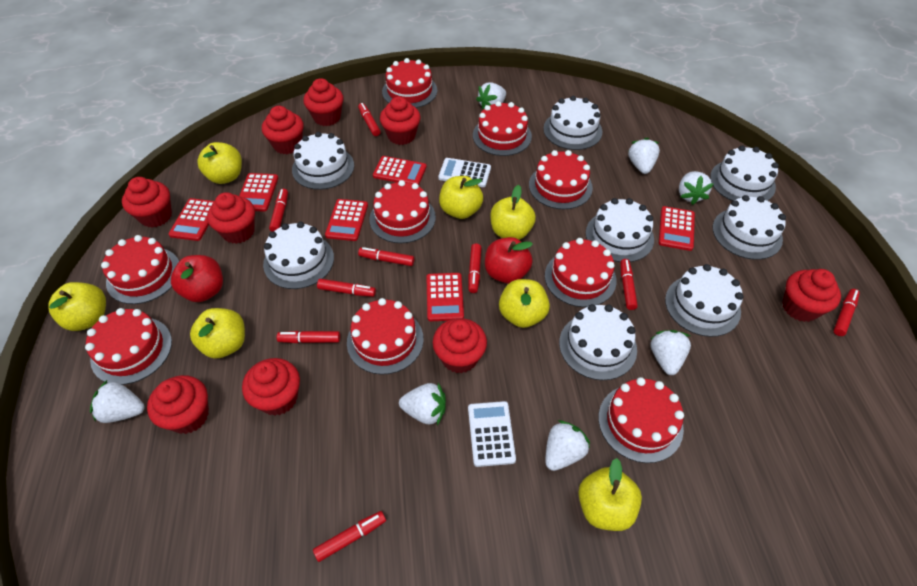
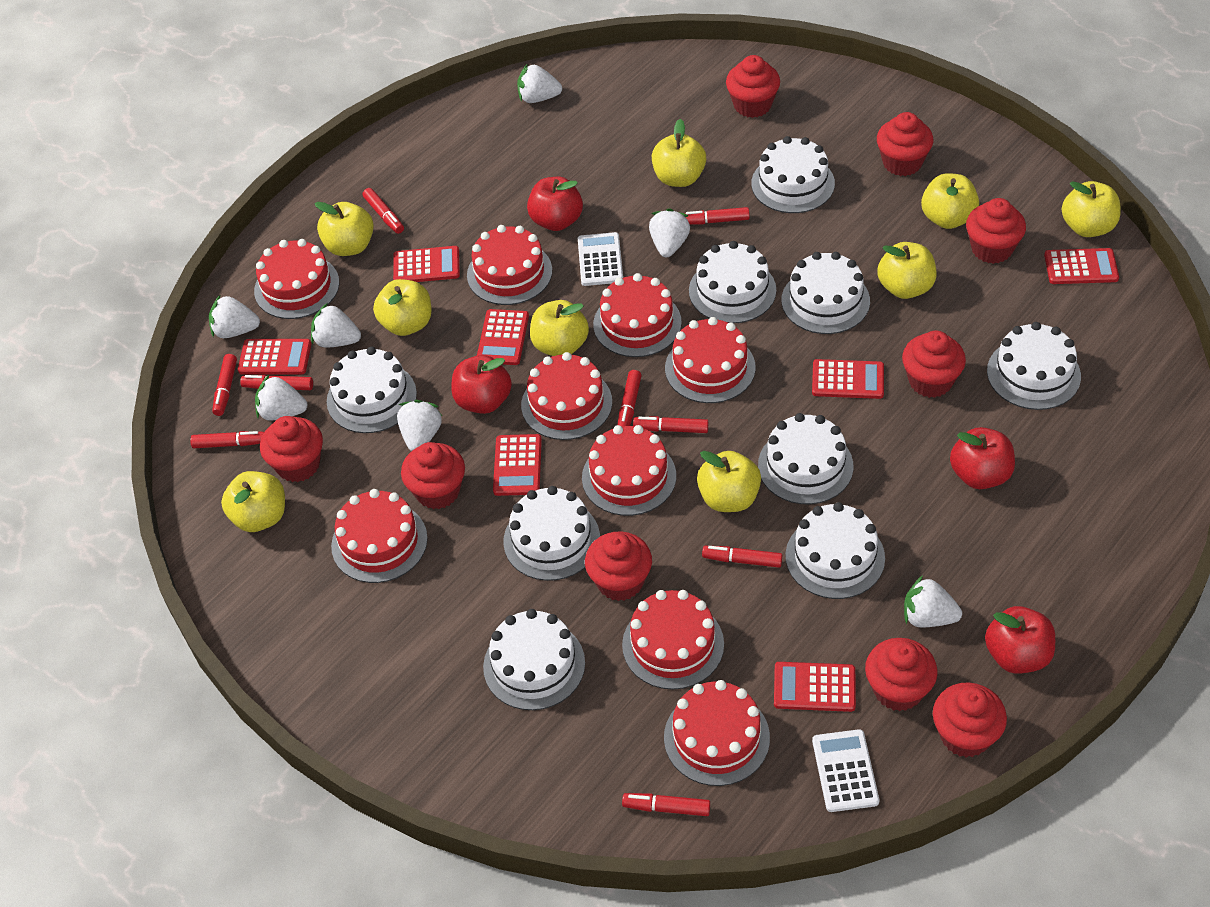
red apple: [171,255,223,302] [485,237,533,284] = 2 -> [451,355,512,414] [527,177,583,231] [950,427,1015,489] [985,606,1055,674] = 4
red calculator: [169,198,214,241] [239,173,278,212] [325,199,368,241] [373,156,427,185] [426,273,464,321] [659,206,695,251] = 6 -> [238,339,311,374] [393,246,460,282] [477,309,529,365] [493,434,542,496] [774,662,856,712] [812,359,884,399] [1044,248,1119,284] = 7
white cake: [263,222,334,289] [292,132,354,190] [543,96,602,150] [559,304,637,380] [586,198,654,262] [665,264,744,337] [710,146,779,201] [713,195,786,260] = 8 -> [327,347,417,433] [483,609,585,710] [503,486,600,581] [689,241,776,323] [751,136,835,213] [758,413,853,504] [782,252,870,334] [785,502,885,599] [987,322,1081,410] = 9
yellow apple: [48,282,106,331] [190,308,245,359] [197,142,242,184] [439,176,483,219] [490,185,536,240] [499,279,550,328] [578,458,642,531] = 7 -> [221,471,285,532] [314,202,374,256] [373,279,432,336] [530,300,589,356] [652,119,706,187] [697,451,761,512] [877,242,937,299] [921,173,979,229] [1062,181,1121,237] = 9

